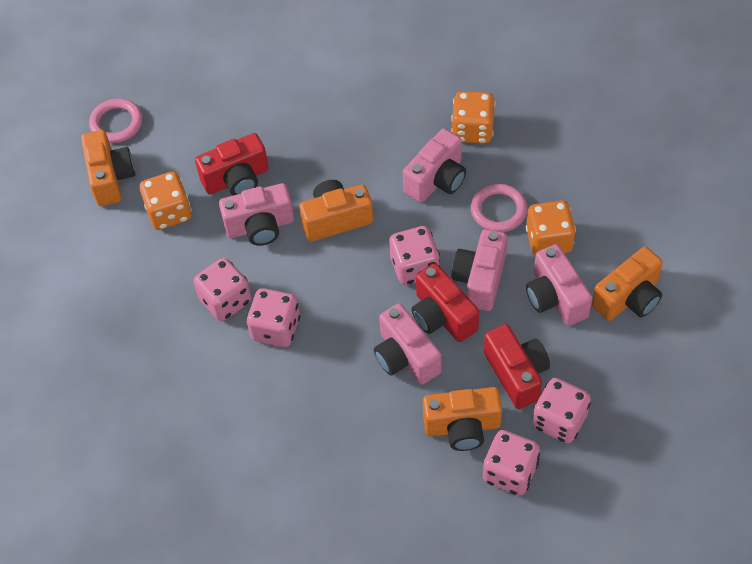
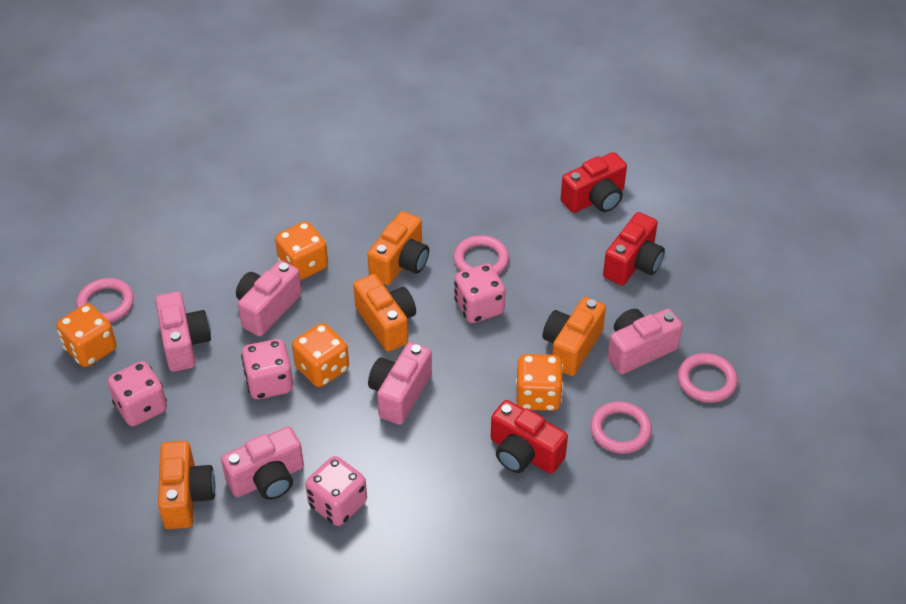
orange dice: [140,171,192,230] [451,91,496,144] [526,200,576,256] = 3 -> [56,304,117,367] [275,221,328,280] [292,323,349,387] [516,354,563,411] = 4
pink dice: [194,258,251,321] [246,288,300,347] [389,226,440,285] [483,430,540,495] [532,378,591,443] = 5 -> [108,361,167,426] [241,339,293,399] [305,456,367,526] [454,264,506,323] = 4
pink ring: [89,99,142,143] [471,184,527,232] = 2 -> [76,278,134,323] [454,235,509,274] [590,401,652,454] [678,353,738,403] = 4

